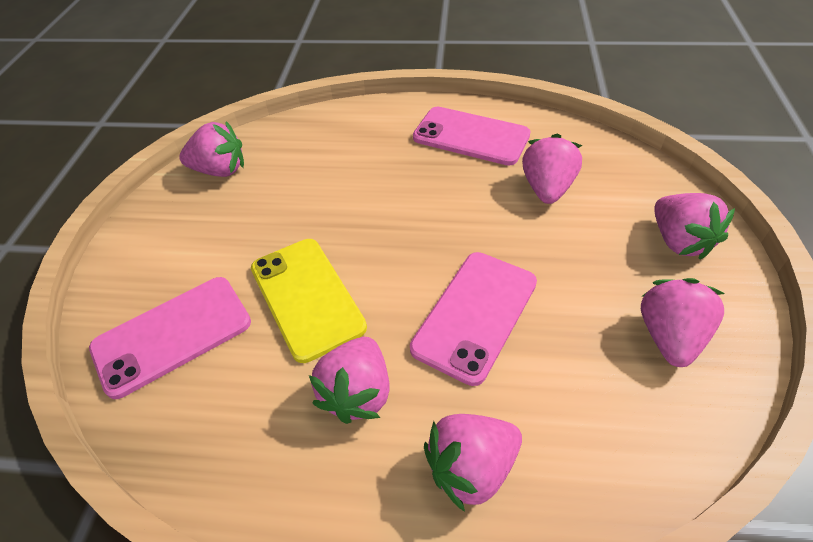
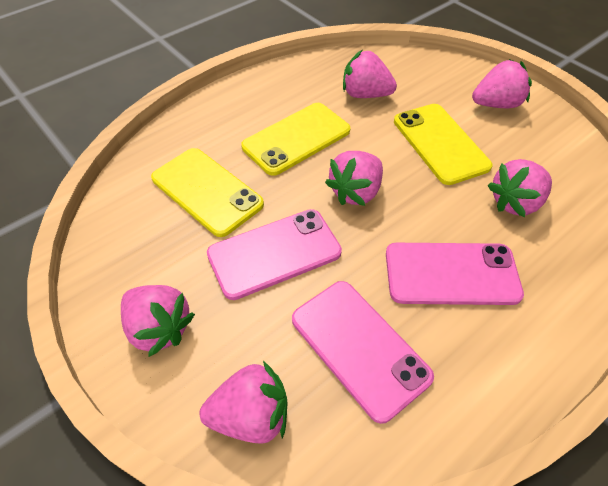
yellow phone: [251,239,367,363] = 1 -> [151,148,264,237] [241,103,350,176] [394,104,492,185] = 3

